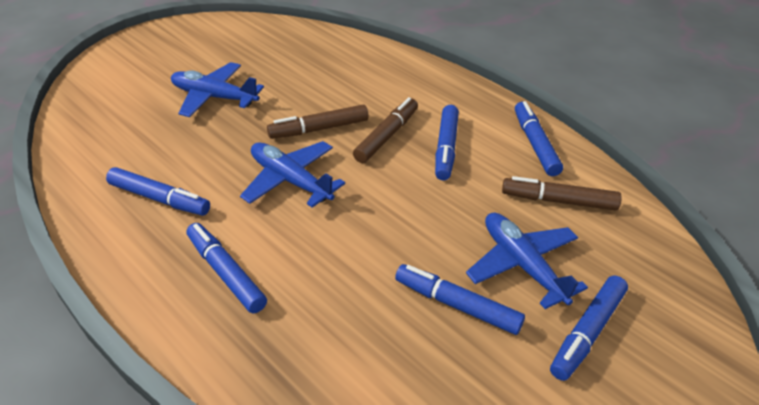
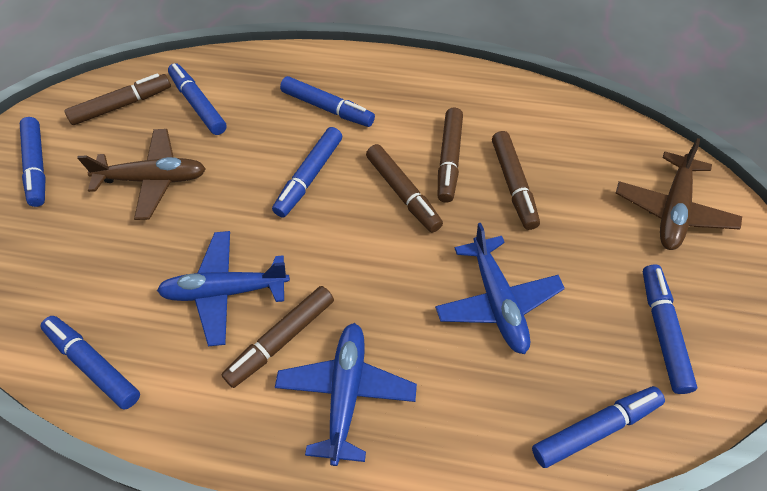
blue marker: [106,167,210,216] [186,223,267,313] [395,264,525,335] [435,105,459,180] [515,101,563,176] [550,276,628,381] = 6 -> [20,117,46,207] [41,316,140,410] [168,63,227,135] [272,127,342,217] [280,76,375,127] [532,386,665,468] [643,264,697,394] = 7
brown marker: [267,105,369,139] [353,97,418,163] [502,176,622,211] = 3 -> [64,73,171,125] [222,286,334,388] [366,144,443,232] [438,108,463,203] [492,131,540,230] = 5
brown plane: none = 0 -> [77,129,206,220] [616,138,742,250] = 2

